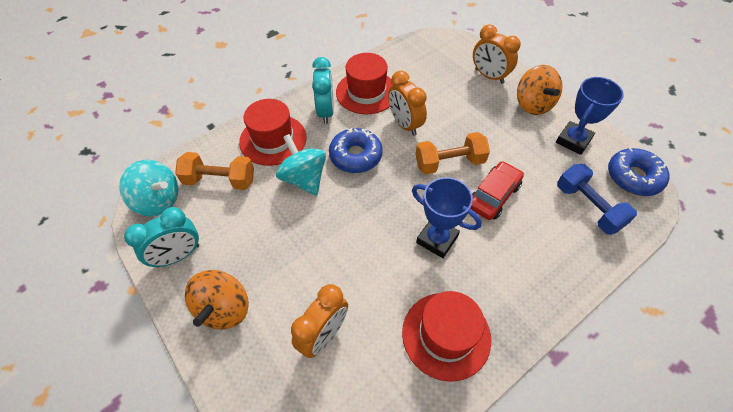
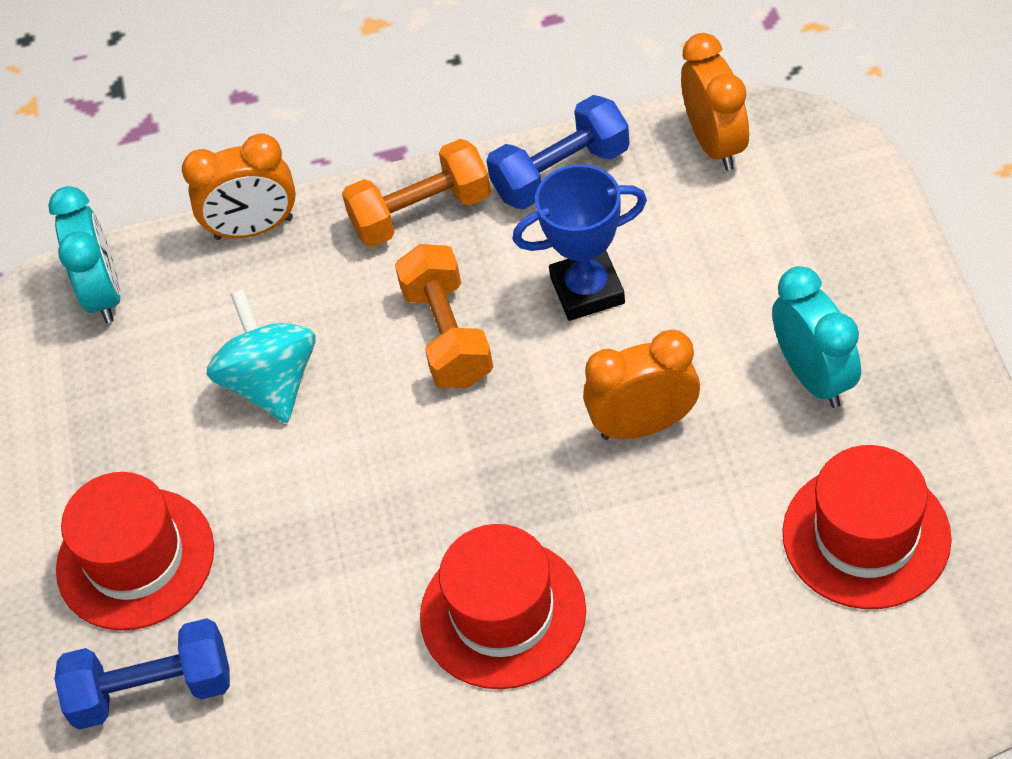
blue donut: [329,128,383,173] [608,147,669,196] = 2 -> none = 0
blue dumbbell: [557,164,637,235] = 1 -> [54,618,230,730] [487,95,630,210] = 2
blue trophy: [412,177,481,258] [556,77,624,155] = 2 -> [513,164,647,321] = 1
orange spinning top: [185,270,249,330] [517,65,562,115] = 2 -> none = 0
red car: [470,161,524,220] = 1 -> none = 0
turquoise spinning top: [119,160,178,217] [276,134,326,196] = 2 -> [206,289,316,423] = 1

